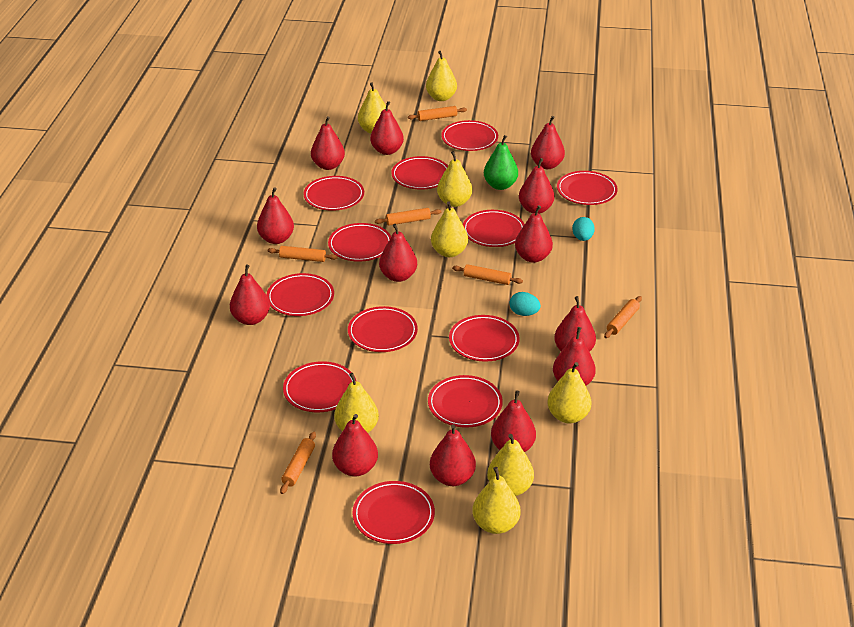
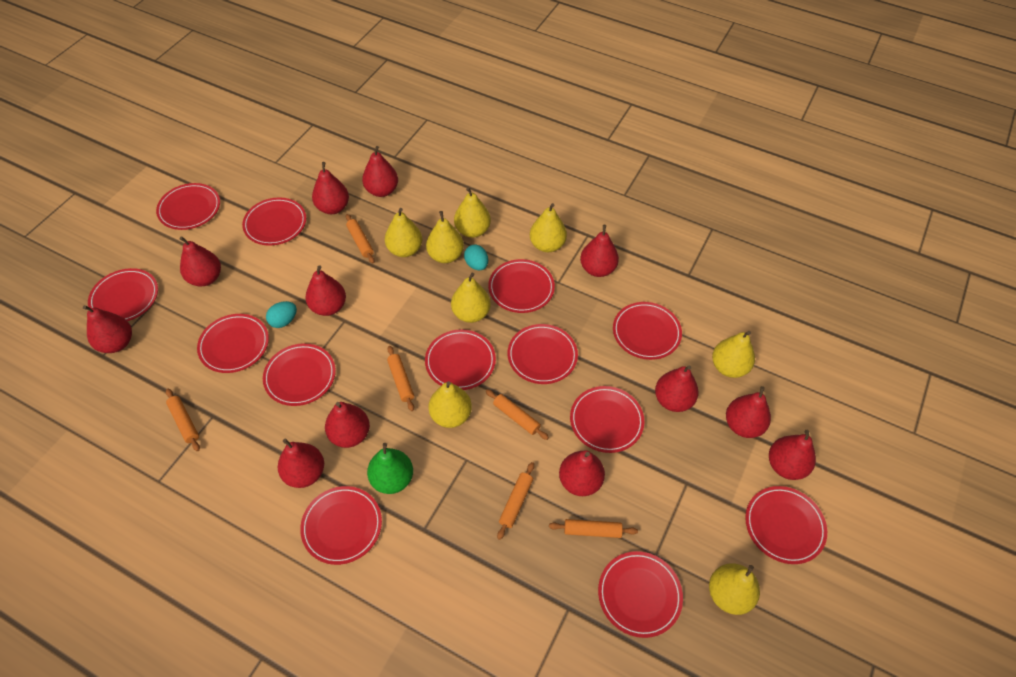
red pear: [230,265,270,325] [257,187,294,244] [311,116,345,170] [332,414,378,477] [370,101,404,155] [379,224,417,282] [430,424,476,486] [491,390,536,452] [515,205,553,263] [519,158,555,214] [531,116,565,169] [553,327,596,386] [554,296,596,352] = 13 -> [83,305,132,353] [179,236,221,286] [278,439,324,488] [305,265,346,316] [312,162,349,214] [325,402,370,448] [362,146,398,197] [559,450,605,496] [580,225,619,277] [655,365,699,412] [726,386,771,438] [769,430,816,480] = 12
red plate: [267,273,334,316] [283,361,356,412] [303,176,364,210] [328,223,391,262] [348,306,418,352] [352,481,435,544] [391,156,448,190] [428,375,503,428] [441,120,498,151] [449,315,520,362] [463,210,524,247] [557,171,618,205] = 12 -> [88,268,158,321] [156,183,220,230] [197,314,269,373] [242,197,306,246] [263,343,336,406] [300,486,382,565] [425,329,496,390] [488,259,555,313] [508,324,578,384] [570,386,644,453] [598,551,683,638] [613,302,682,360] [745,486,827,564] = 13

